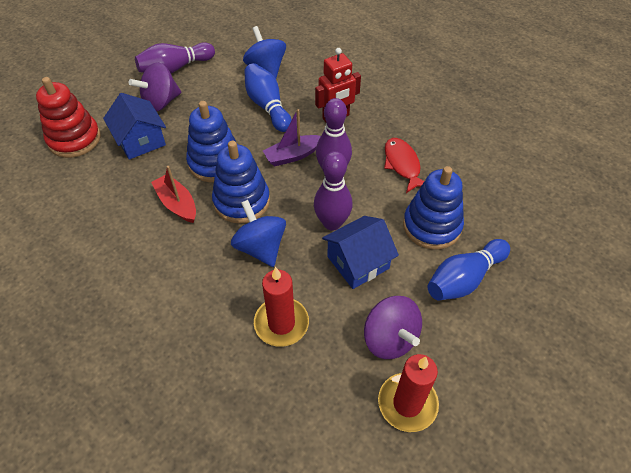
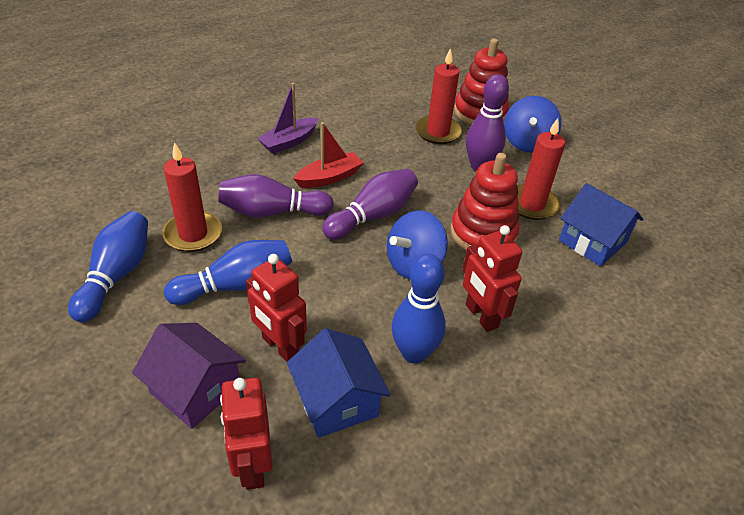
blue bowling pin: [244,63,292,132] [427,239,510,301] = 2 -> [68,211,148,322] [164,240,292,305] [392,254,446,364] = 3
blue stacking toy: [186,101,236,182] [212,141,270,223] [403,166,464,250] = 3 -> none = 0
purple house: none = 0 -> [132,323,246,429] = 1
purple spinning top: [129,62,181,112] [364,296,422,359] = 2 -> none = 0
red candle: [254,267,309,347] [378,354,439,432] = 2 -> [162,142,222,252] [415,48,462,144] [517,118,565,220] = 3
red fish: [384,138,425,193] = 1 -> none = 0
red robot: [315,48,361,122] = 1 -> [220,378,272,490] [246,254,307,362] [462,225,522,332] = 3
red stacking toy: [36,77,101,158] = 1 -> [450,153,519,251] [454,38,509,125] = 2

